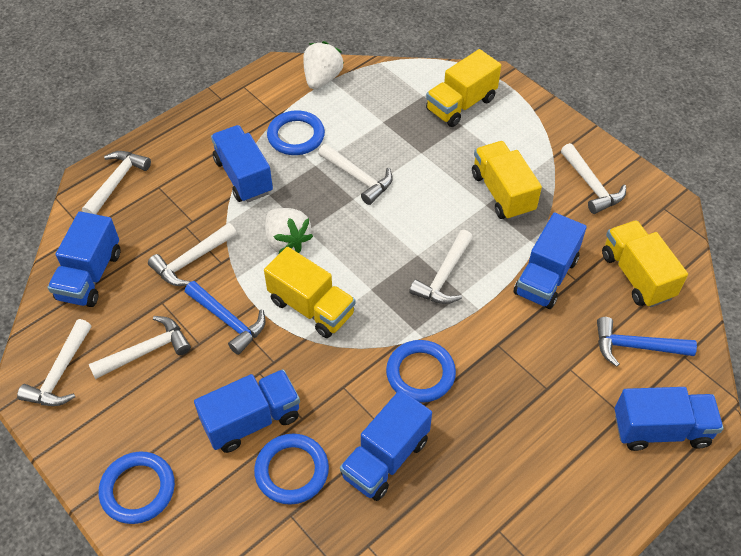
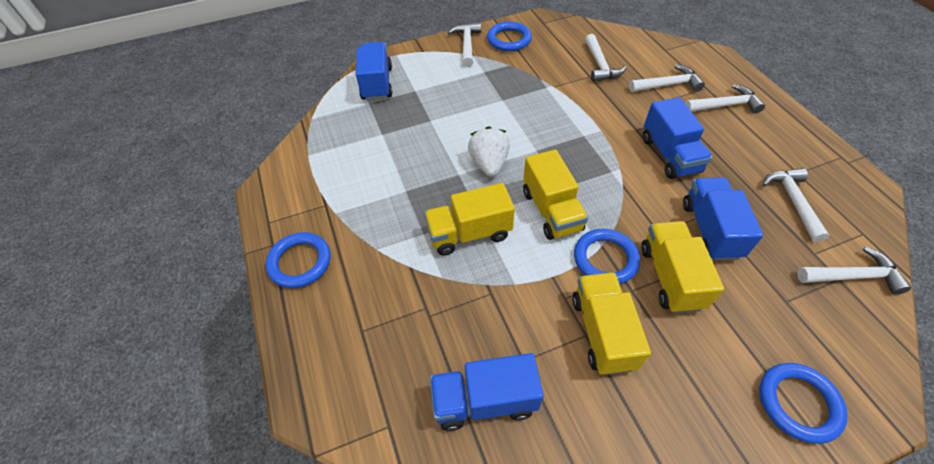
blue hammer: [185,281,266,355] [597,317,697,367] = 2 -> none = 0
blue truck: [48,211,120,307] [194,369,300,453] [211,125,273,202] [340,390,432,501] [514,213,587,309] [615,387,724,451] = 6 -> [356,42,392,101] [430,353,544,431] [643,97,713,179] [683,177,764,261] = 4
white hammer: [17,319,91,406] [82,151,151,214] [89,316,191,379] [148,223,237,286] [318,144,393,205] [409,230,473,304] [561,143,626,214] = 7 -> [448,22,481,67] [585,34,627,82] [629,64,705,92] [685,84,765,114] [762,168,829,242] [797,247,911,294] = 6
white strawberry: [265,208,313,255] [303,41,344,90] = 2 -> [468,126,510,177] = 1

